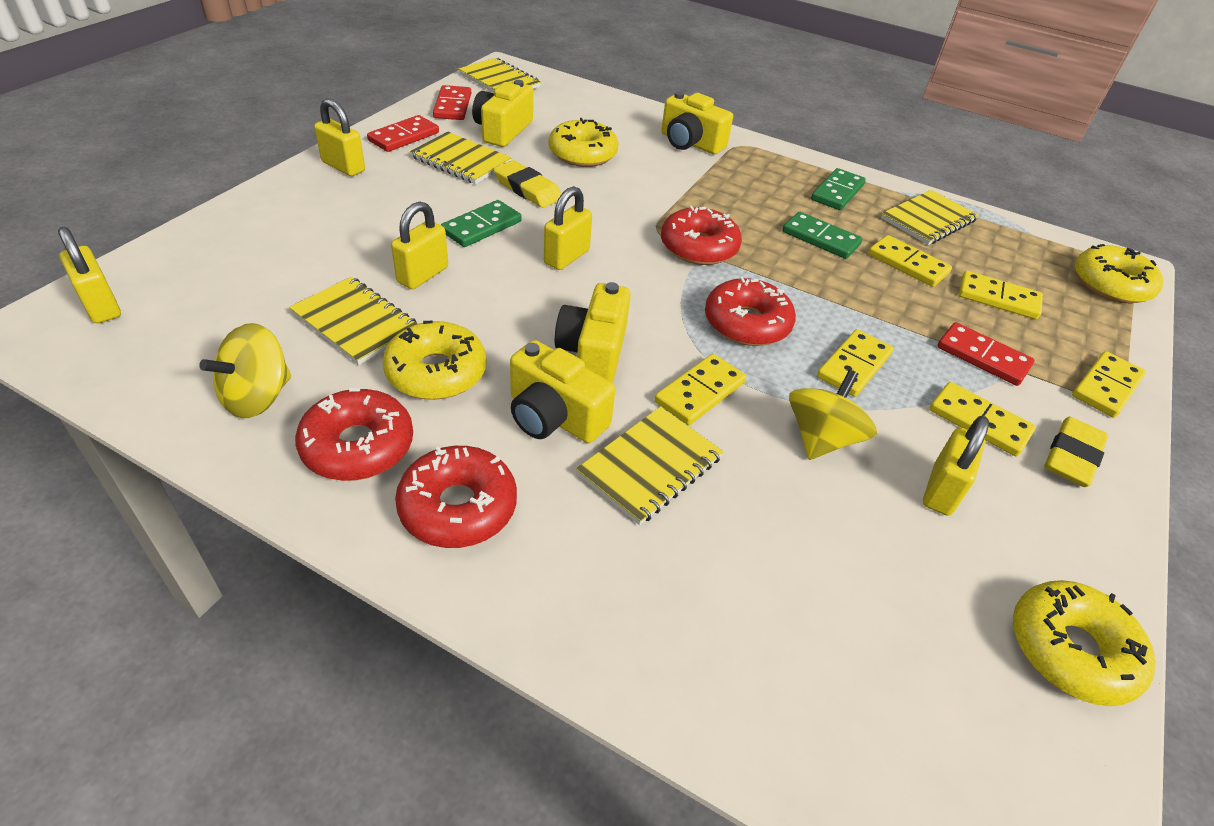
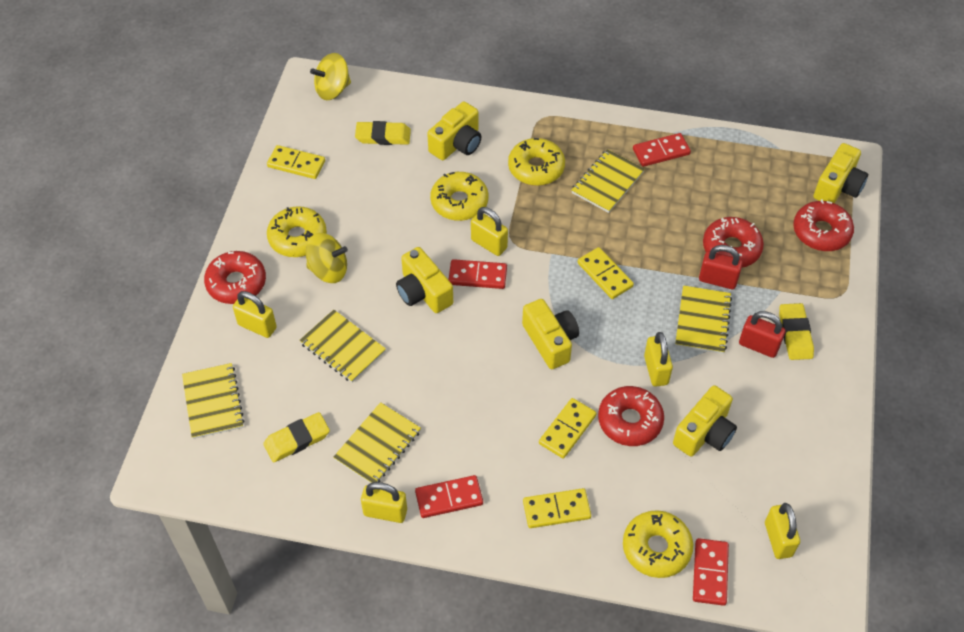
green domino: [441,200,522,247] [782,212,863,259] [811,168,866,210] = 3 -> none = 0
red domino: [367,115,439,152] [433,85,471,120] [937,322,1035,386] = 3 -> [415,475,483,518] [449,259,507,289] [633,133,691,167] [693,538,729,606] = 4
red padlock: none = 0 -> [699,245,743,289] [739,311,785,358] = 2
yellow camera: [472,80,533,147] [510,340,615,443] [555,282,631,382] [661,91,733,154] = 4 -> [396,247,453,313] [427,102,481,160] [522,299,579,369] [673,385,737,457] [814,143,868,203] = 5
yellow domino: [655,354,746,425] [817,329,893,397] [868,235,952,287] [929,382,1036,457] [958,271,1043,319] [1072,351,1146,418] = 6 -> [267,145,325,179] [523,488,591,528] [539,398,597,459] [578,247,634,299] = 4
yellow eraser: [494,160,561,208] [1044,417,1108,487] = 2 -> [263,412,330,462] [355,121,411,145] [779,303,814,360] = 3

